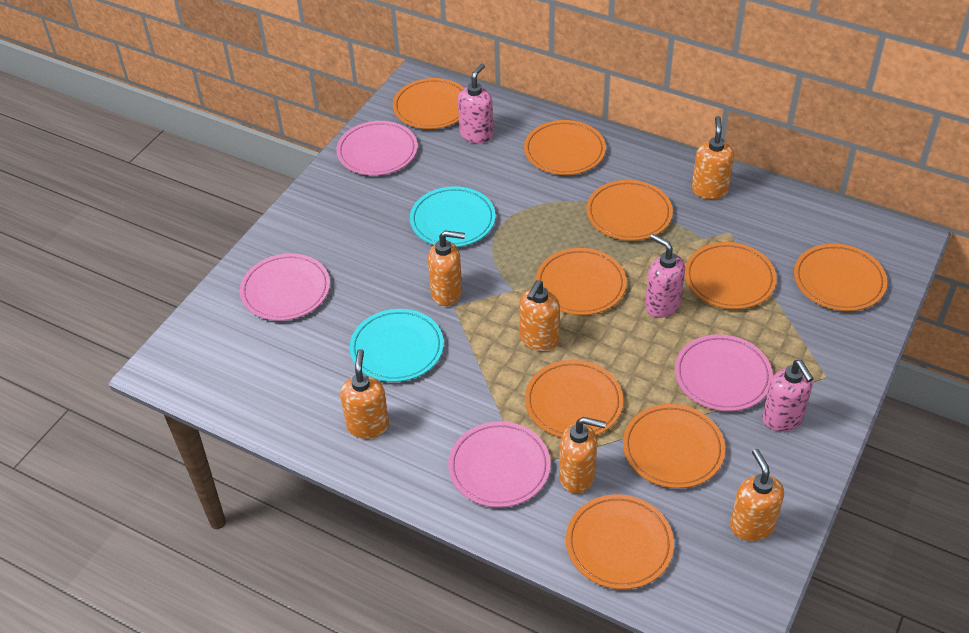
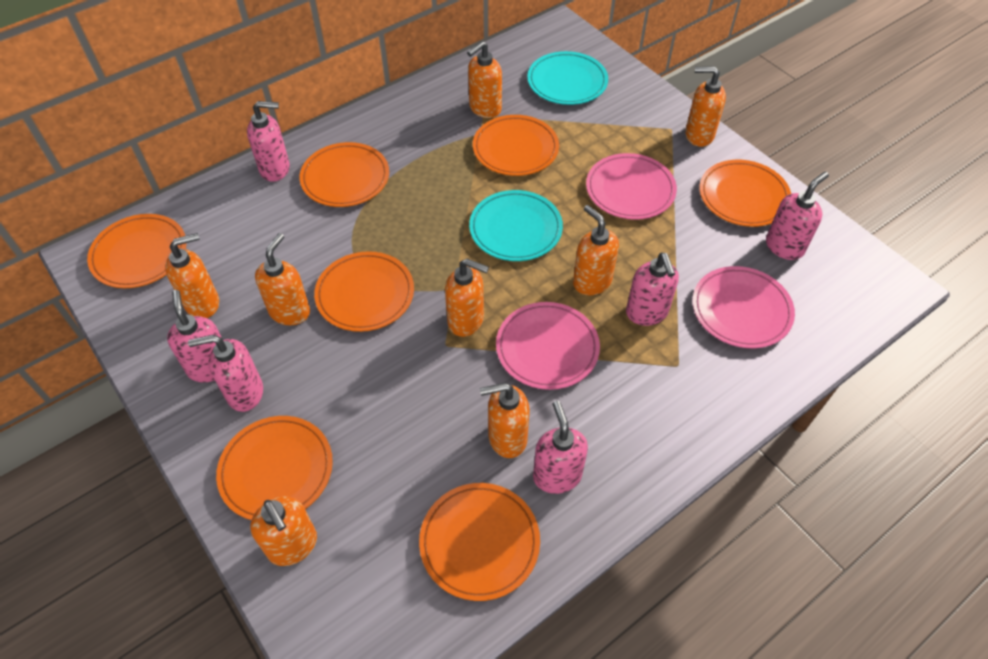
orange plate: [393,78,464,129] [524,120,606,175] [525,360,623,437] [536,248,626,315] [566,495,674,589] [586,180,673,241] [623,404,725,488] [685,242,777,309] [794,244,887,311] = 9 -> [87,214,186,288] [216,416,333,520] [300,142,389,207] [314,251,414,332] [419,483,540,601] [473,115,559,176] [699,160,791,227] = 7
orange soap dispenser: [340,349,389,439] [428,230,465,306] [519,280,560,351] [559,417,606,494] [692,116,734,199] [730,449,784,541] = 6 -> [165,233,219,318] [250,496,317,566] [255,233,310,325] [445,259,489,337] [467,41,502,118] [480,383,530,458] [573,205,619,296] [685,66,726,147] = 8
pink plate: [240,253,330,321] [336,121,418,176] [448,421,551,507] [675,334,773,411] = 4 -> [496,302,600,390] [586,153,677,220] [692,266,795,348] = 3
pink soap dispenser: [458,63,493,143] [645,234,685,318] [762,360,814,432] = 3 -> [167,290,222,382] [188,335,263,412] [247,101,290,182] [533,401,588,494] [626,253,679,326] [766,171,829,260] = 6

